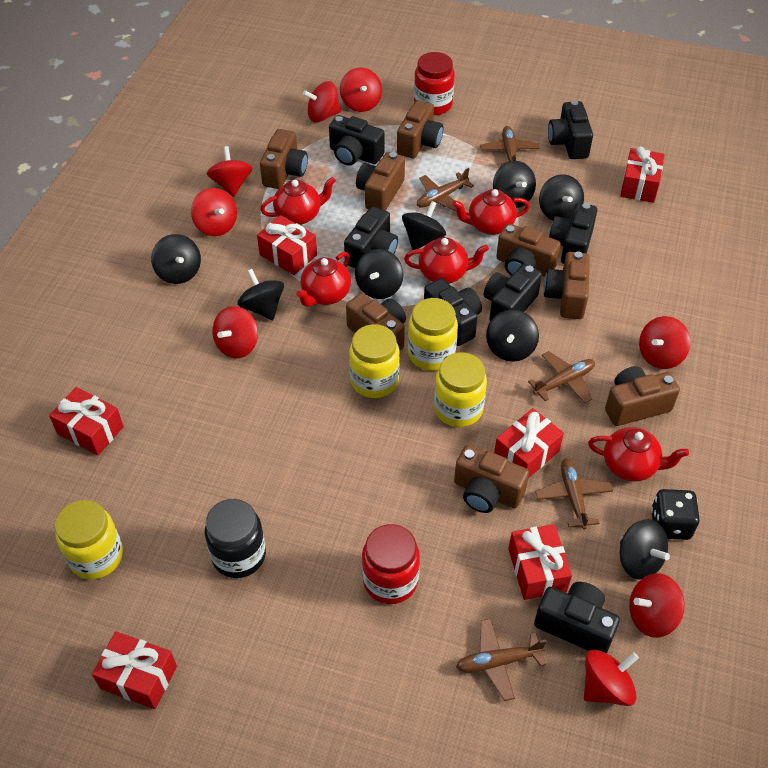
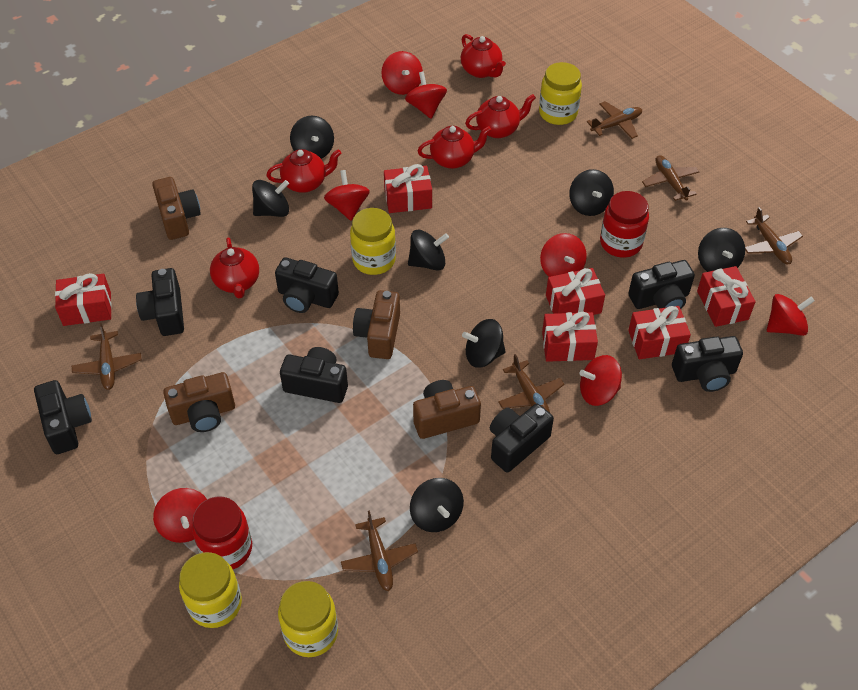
black dice: [651,489,700,540] = 1 -> none = 0
black jar: [205,499,266,578] = 1 -> none = 0
black spinning top: [151,234,201,284] [237,269,284,320] [355,249,404,299] [402,201,446,250] [486,309,539,362] [493,161,536,208] [539,174,584,221] [620,519,670,580] = 8 -> [252,180,289,217] [290,115,334,159] [408,230,449,271] [410,478,464,532] [462,319,506,368] [569,169,614,216] [698,228,745,272] = 7
brown camera: [260,129,308,189] [346,293,406,351] [356,152,405,211] [397,100,443,158] [454,445,529,513] [496,223,561,277] [544,252,590,319] [605,366,680,426] = 8 -> [152,177,201,240] [163,372,235,432] [353,290,400,359] [413,380,481,439] = 4
brown plane: [417,168,474,212] [456,619,547,701] [480,126,540,166] [528,351,595,403] [535,458,613,530] = 5 -> [72,323,142,390] [341,510,418,591] [498,354,564,413] [587,101,642,139] [642,155,699,201] [745,207,803,264] = 6
red spinning top: [191,188,237,236] [207,146,252,197] [212,306,258,359] [303,81,341,122] [340,68,382,112] [584,649,639,706] [629,573,685,638] [639,316,691,369] = 8 -> [153,488,207,543] [324,170,370,221] [381,51,423,95] [405,71,447,118] [540,233,587,277] [579,355,622,406] [767,294,815,336] = 7

